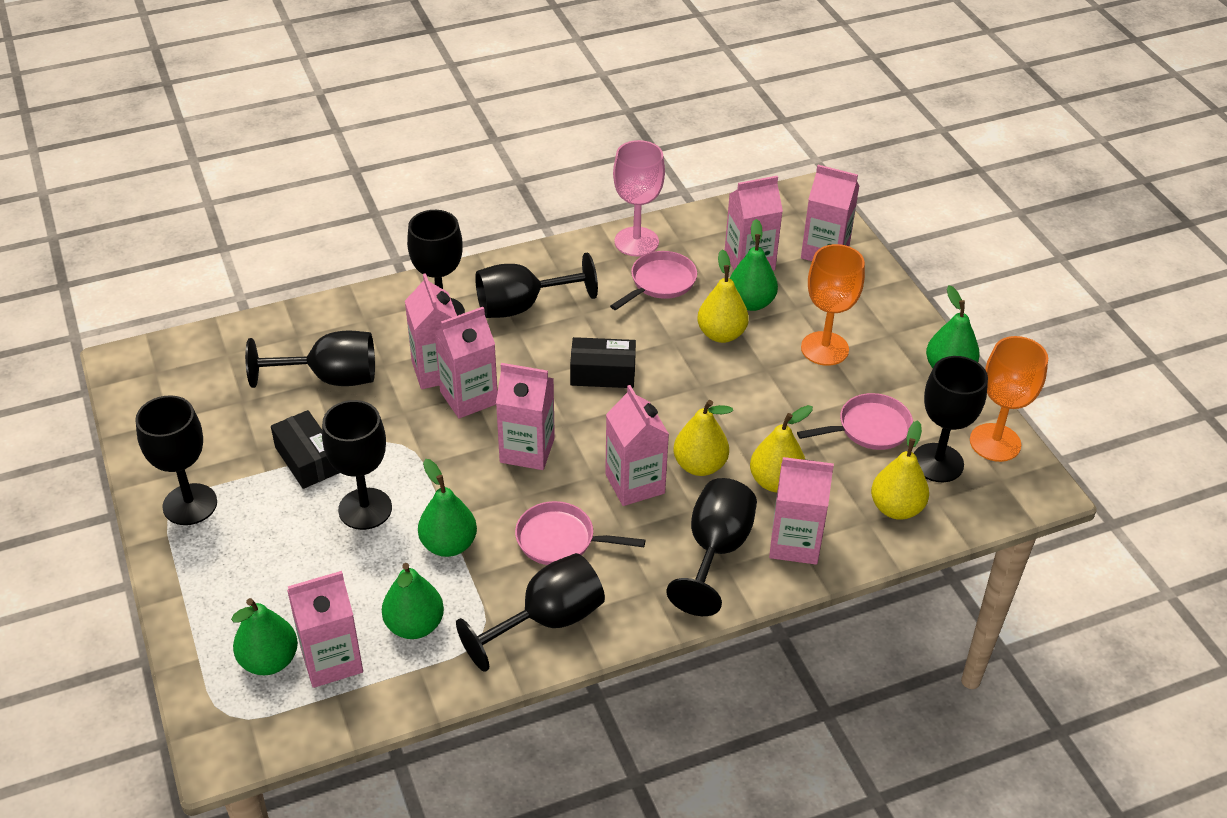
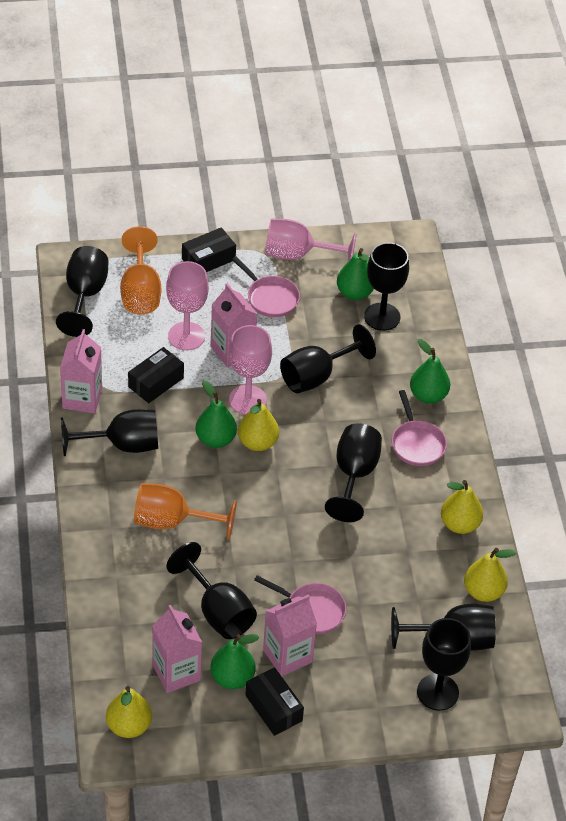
black box: [271,410,340,489] [570,337,636,388] = 2 -> [128,347,184,403] [182,227,236,272] [245,667,304,736] = 3
green pear: [231,598,298,675] [382,563,444,639] [418,459,477,557] [729,219,778,311] [926,286,980,368] = 5 -> [196,380,237,448] [210,634,260,689] [337,248,374,300] [410,339,450,404] = 4
pink carton: [287,571,363,688] [405,273,457,389] [434,307,498,419] [496,363,555,470] [605,385,669,506] [725,176,783,271] [769,457,834,564] [801,165,859,261] = 8 -> [60,329,102,414] [152,605,202,693] [211,283,258,368] [263,595,317,676] = 4
pink goblet: [613,140,665,256] = 1 -> [166,261,209,350] [229,325,272,415] [265,218,357,261] = 3

